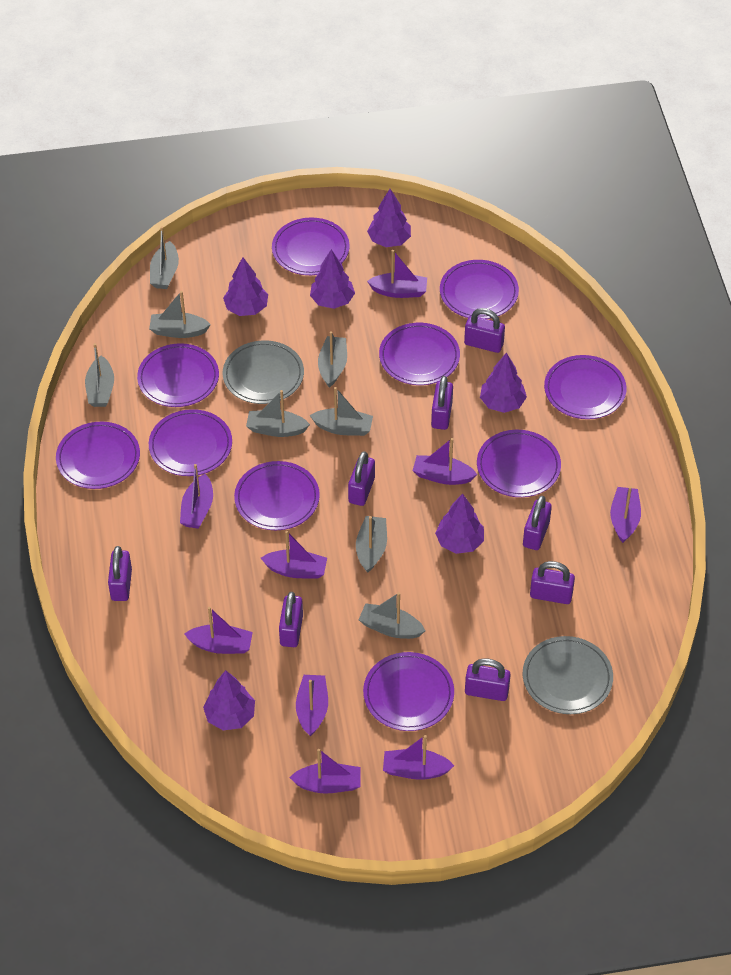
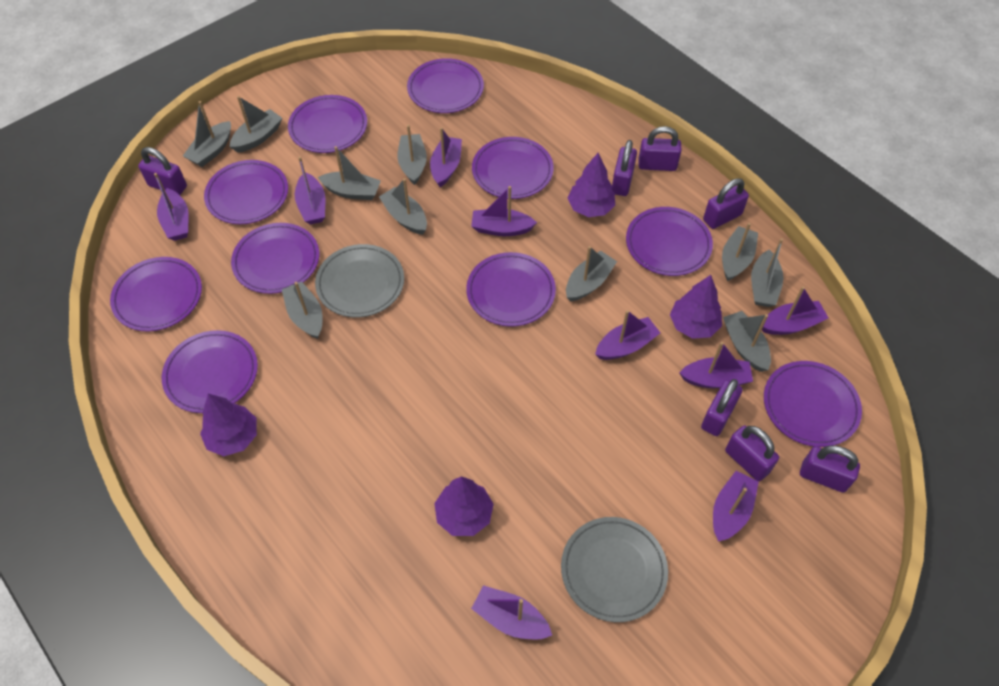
grey boat: [85,343,114,407] [149,291,211,338] [150,227,179,289] [246,390,310,437] [310,387,373,436] [318,331,347,387] [356,516,387,573] [359,592,425,639] = 8 -> [183,101,231,167] [230,96,282,153] [282,281,322,339] [318,146,381,200] [379,178,427,235] [398,125,427,185] [566,246,617,301] [722,223,758,281] [723,311,771,372] [751,238,784,307] = 10
purple padlock: [108,546,132,601] [279,592,303,647] [348,451,375,506] [431,376,453,430] [464,308,505,353] [465,658,511,701] [523,496,552,550] [530,561,575,604] = 8 -> [138,147,187,195] [611,140,637,196] [638,126,682,171] [701,379,743,436] [703,178,749,229] [725,426,779,481] [800,445,860,493] = 7
purple tree: [203,670,255,730] [223,257,268,316] [310,249,355,309] [367,189,411,247] [435,493,484,554] [480,353,527,413] = 6 -> [200,394,257,456] [434,477,494,536] [567,153,615,217] [670,275,722,339] = 4

